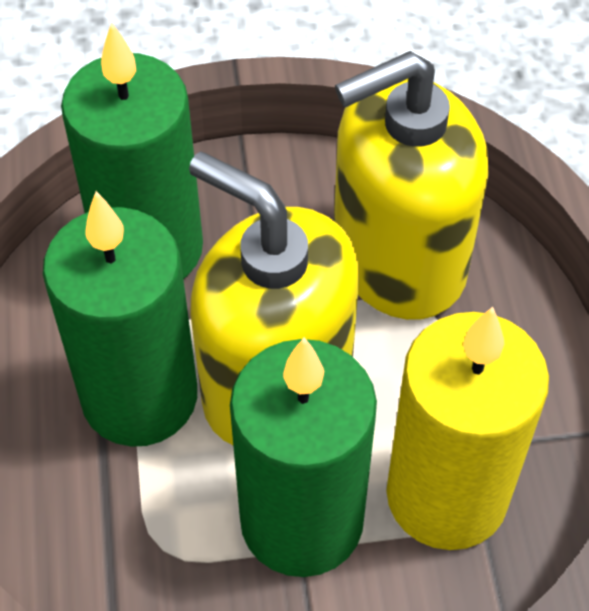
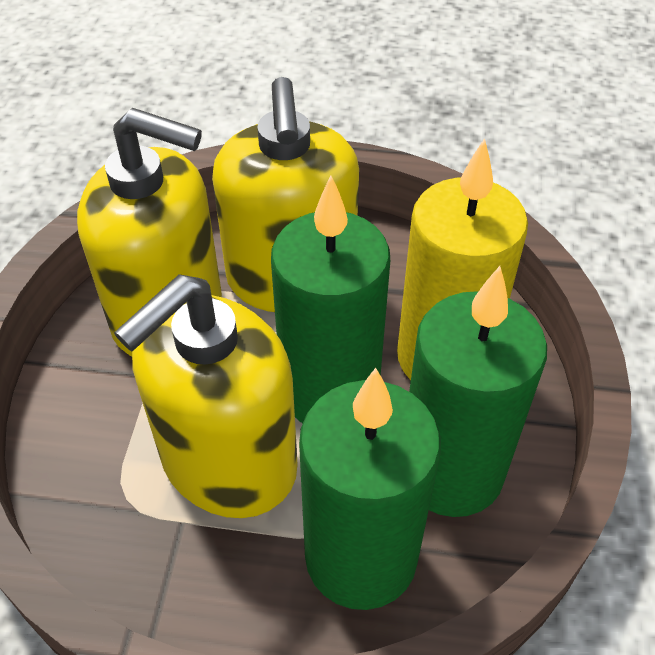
yellow soap dispenser: [189,151,359,445] [334,51,489,320] = 2 -> [77,108,222,357] [114,274,298,518] [212,77,359,312] = 3

